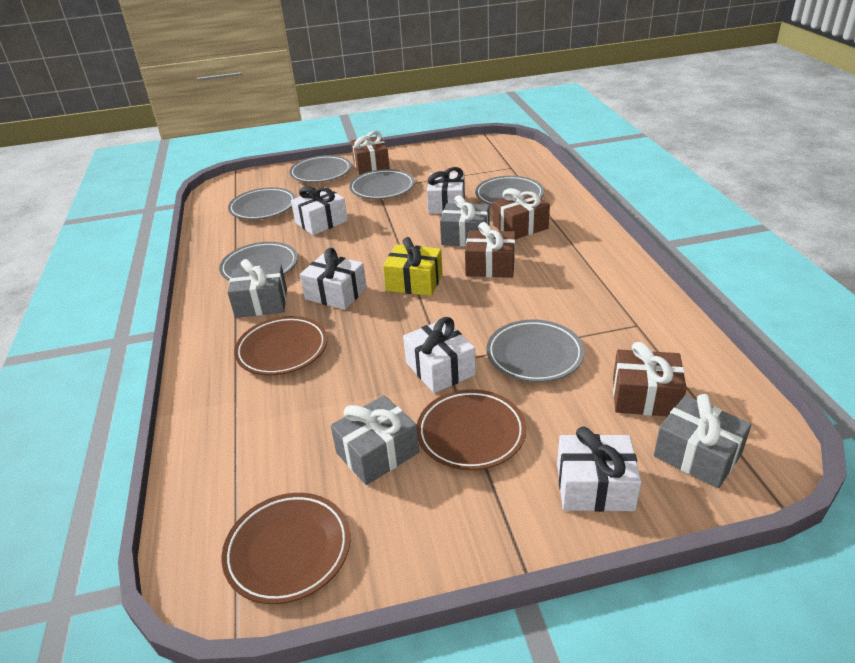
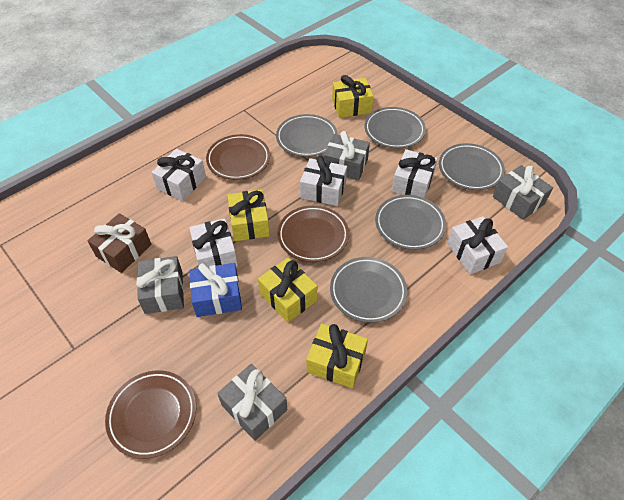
blue gift: none = 0 -> [190,263,242,317] = 1
brown gift: [351,131,390,175] [465,222,516,278] [493,188,550,239] [613,342,687,416] = 4 -> [88,213,151,273] = 1
grey plate: [219,242,298,281] [228,187,296,220] [289,155,352,183] [349,169,415,199] [475,176,544,206] [487,320,585,382] = 6 -> [276,114,338,157] [330,257,407,323] [365,107,426,149] [375,195,446,250] [439,143,505,190] = 5
yellow gift: [383,237,443,296] = 1 -> [228,189,270,241] [258,258,317,322] [307,323,368,388] [332,75,374,118] = 4

